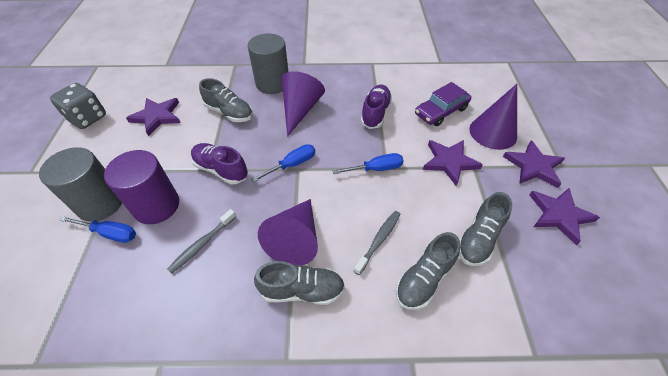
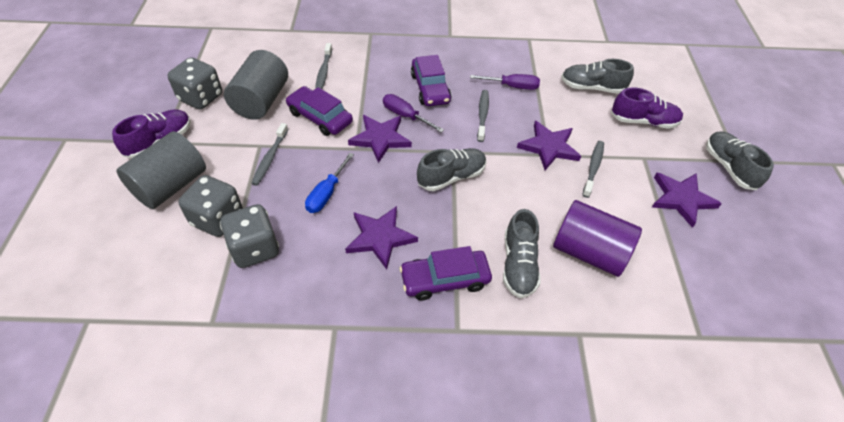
blue screwdriver: [60,216,136,243] [251,144,315,182] [333,153,403,174] = 3 -> [305,153,354,213] = 1
grey dice: [50,83,106,129] = 1 -> [168,57,222,109] [178,175,243,237] [220,204,279,268] = 3
grey toothbrush: [167,209,236,274] [354,211,401,275] = 2 -> [251,123,288,186] [315,43,332,89] [477,90,489,142] [582,141,604,198] = 4
purple car: [415,82,471,126] = 1 -> [286,86,353,136] [399,246,492,301] [411,55,451,106] = 3
purple cone: [258,199,318,265] [282,71,325,136] [469,84,517,150] = 3 -> none = 0
purple screwdriver: none = 0 -> [383,94,444,133] [470,74,540,90] = 2

